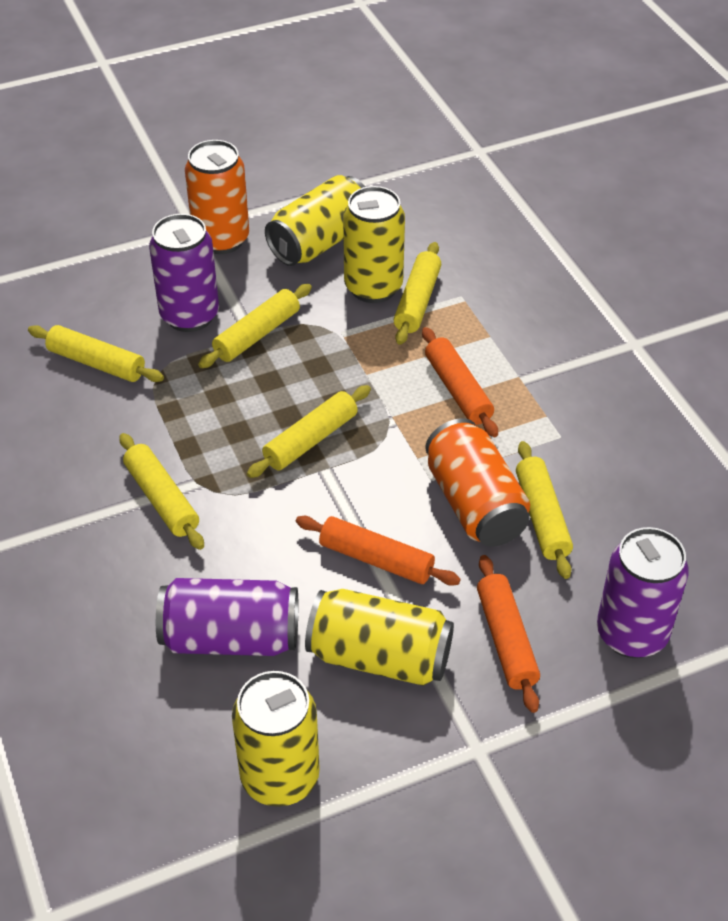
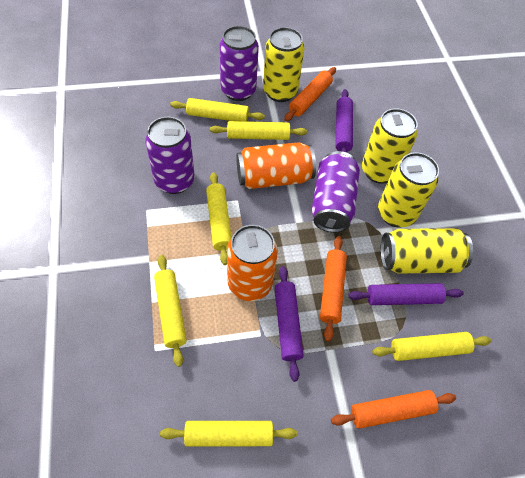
purple rolling pin: none = 0 -> [275,266,304,382] [335,89,353,153] [348,283,464,305] = 3

